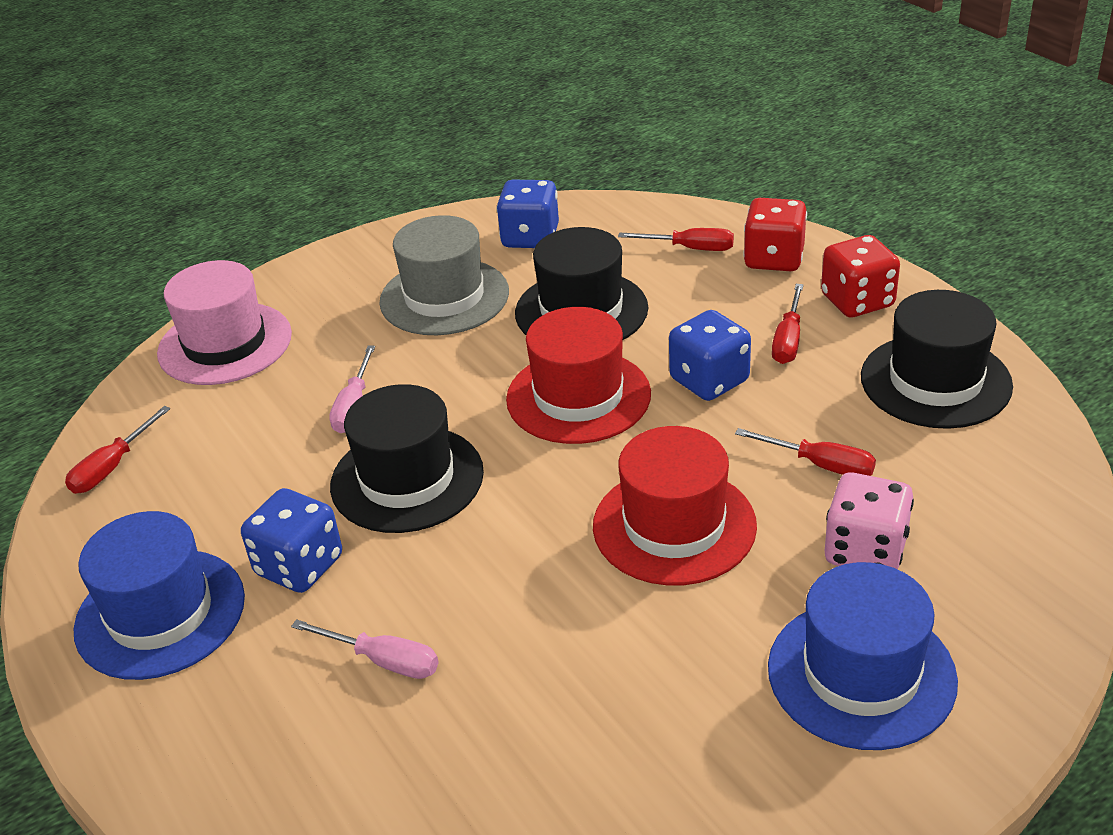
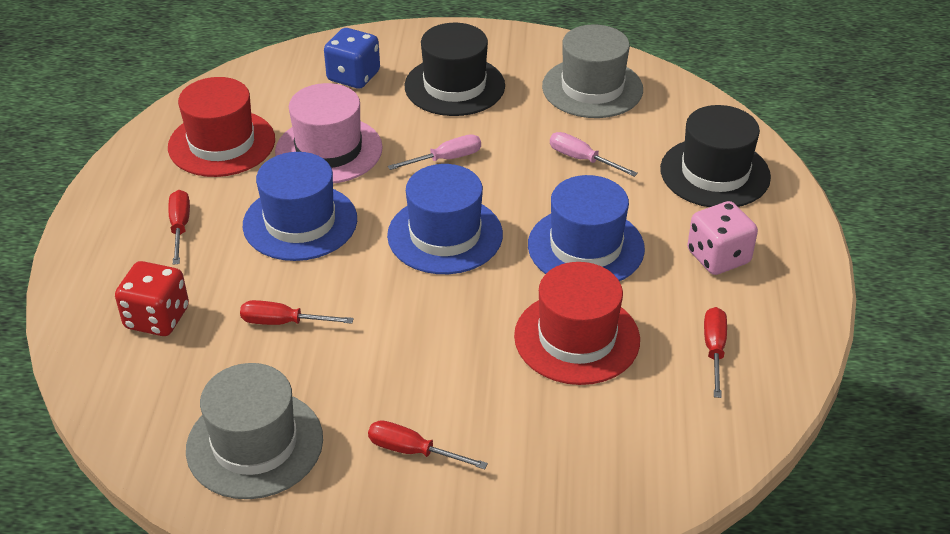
black hat: [330,384,484,533] [515,227,648,340] [861,290,1013,429] = 3 -> [405,23,505,116] [660,105,771,207] = 2
blue dice: [241,488,342,593] [497,180,559,248] [669,310,751,401] = 3 -> [324,28,380,89] = 1
blue hat: [74,511,245,680] [768,562,958,750] = 2 -> [243,152,357,261] [387,164,503,274] [528,175,645,281] = 3
grey hat: [379,215,509,335] = 1 -> [186,363,323,499] [542,24,643,118] = 2
red dice: [743,198,807,271] [821,235,900,317] = 2 -> [115,261,189,336] = 1

